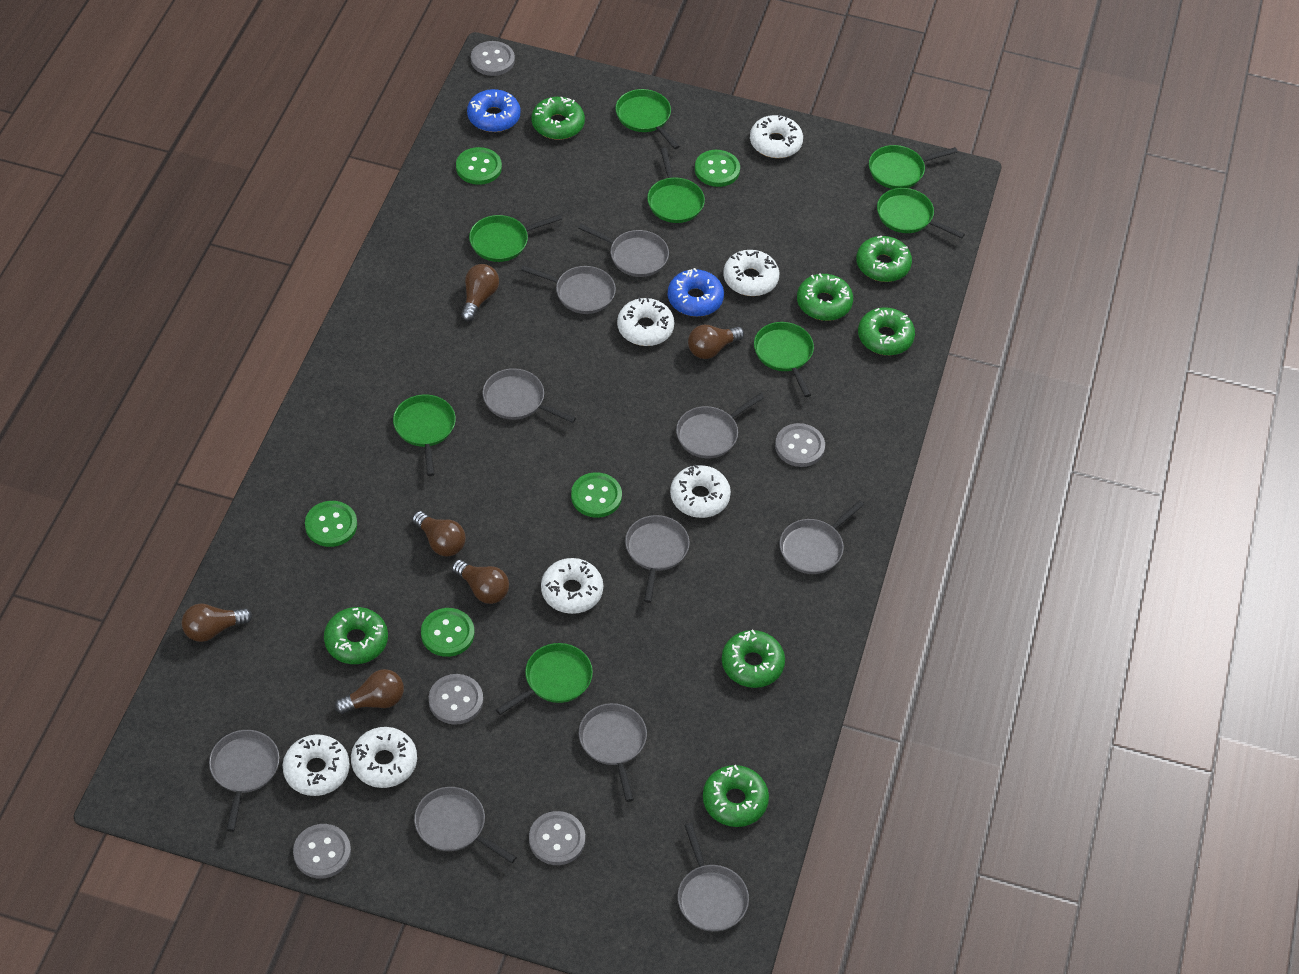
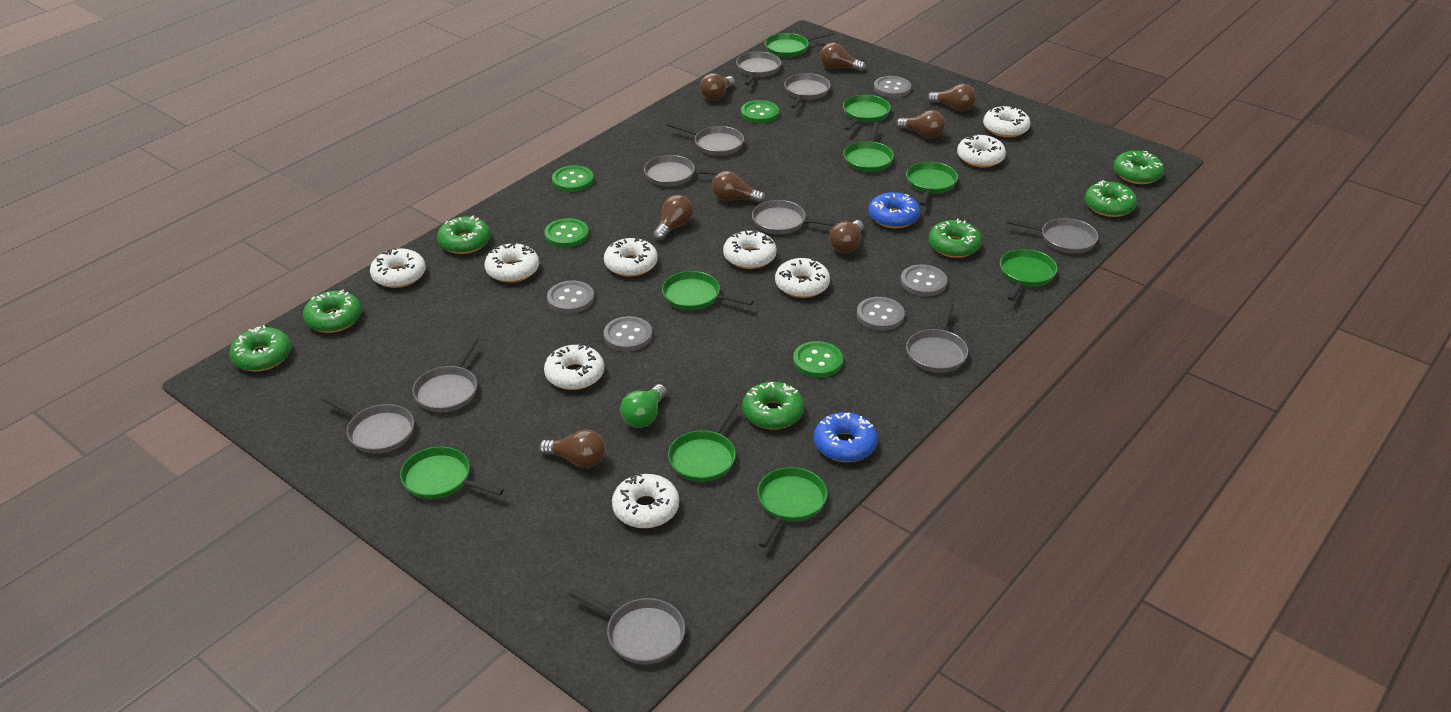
brown light bulb: [182,603,252,642] [335,669,404,714] [412,511,466,557] [452,560,509,604] [461,264,499,322] [688,325,744,359] = 6 -> [539,429,605,468] [653,195,693,241] [700,73,735,101] [712,171,766,204] [820,43,866,72] [829,220,864,253] [896,110,945,139] [927,84,976,111] = 8
green button: [305,501,357,547] [421,608,474,657] [456,147,502,185] [571,472,622,518] [695,150,740,187] = 5 -> [544,218,589,248] [552,166,594,192] [741,100,779,123] [793,341,843,378] = 4
green light bulb: none = 0 -> [620,384,667,428] = 1
green pan: [393,394,456,476] [469,214,562,262] [496,643,593,715] [615,89,680,149] [647,148,705,223] [754,322,814,397] [869,145,958,189] [877,188,965,238] = 8 -> [400,447,504,499] [662,271,753,310] [668,402,738,482] [757,467,828,547] [765,31,834,57] [843,95,891,131] [843,122,894,172] [906,162,958,206] [1000,249,1057,301] = 9
white donut: [283,734,350,796] [351,727,417,788] [541,558,603,614] [617,297,674,346] [670,464,731,518] [723,250,779,296] [750,114,803,158] = 7 -> [370,247,426,288] [484,243,539,283] [544,343,604,390] [604,237,658,277] [612,473,679,528] [723,231,777,269] [775,258,830,298] [957,134,1006,167] [983,105,1030,137] = 9

